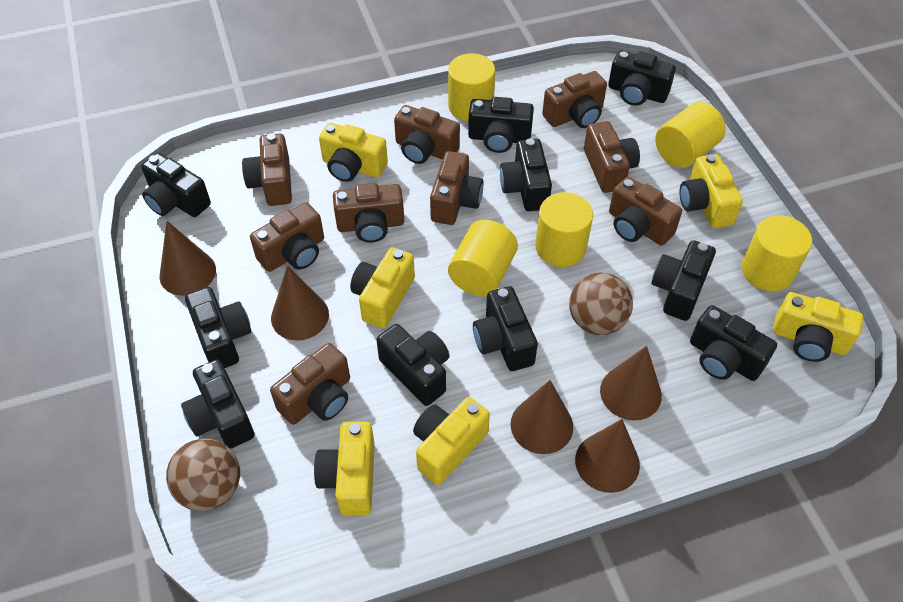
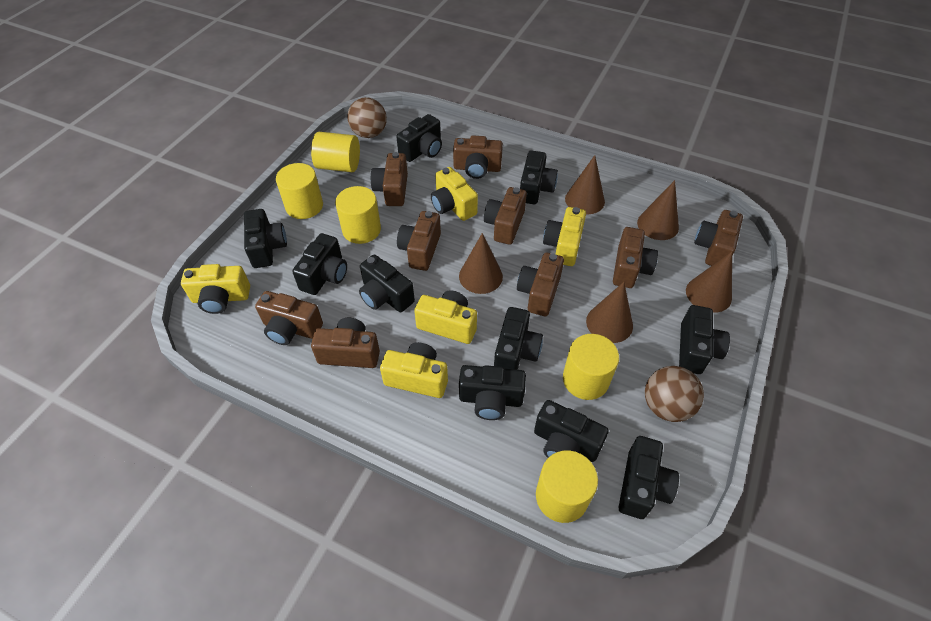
yellow camera: [314,422,375,516] [319,123,388,182] [350,247,415,328] [413,397,490,485] [680,154,743,228] [773,292,863,362] = 6 -> [181,264,250,314] [380,342,448,398] [414,290,477,344] [431,167,478,221] [543,207,586,266] = 5

